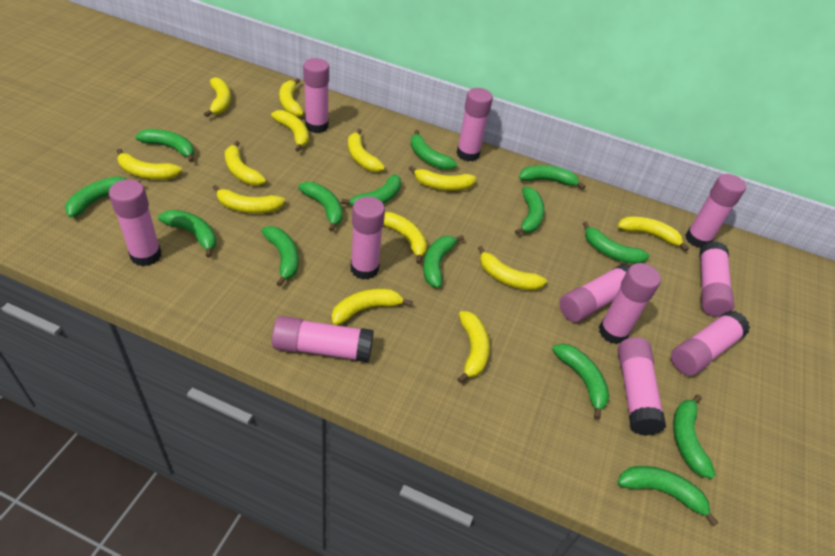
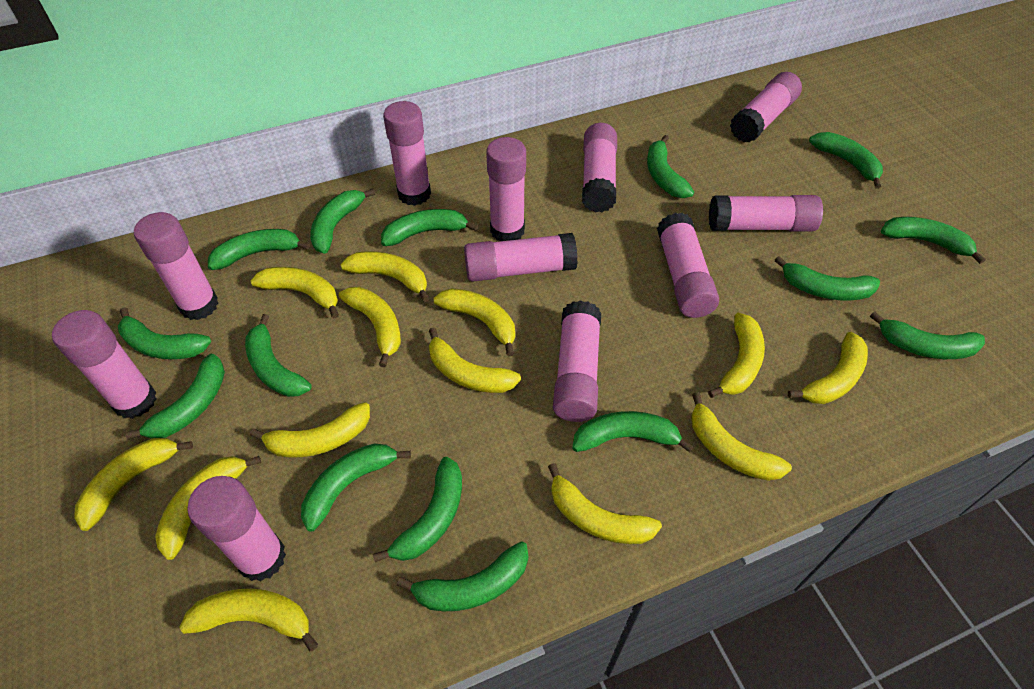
green banana: [65,177,141,218] [135,129,194,162] [158,210,216,258] [261,226,299,286] [298,182,343,232] [342,174,401,206] [411,130,457,170] [423,235,464,288] [515,187,545,235] [519,165,586,189] [552,343,609,420] [583,221,650,264] [618,466,719,526] [673,394,716,479] = 14 -> [118,307,211,359] [125,354,225,439] [208,229,310,270] [245,314,312,397] [301,443,411,532] [310,189,375,254] [373,457,462,563] [381,209,478,246] [397,541,528,611] [572,411,694,452] [647,135,694,198] [775,256,880,301] [809,132,883,189] [870,312,985,359] [881,217,986,264] = 15

